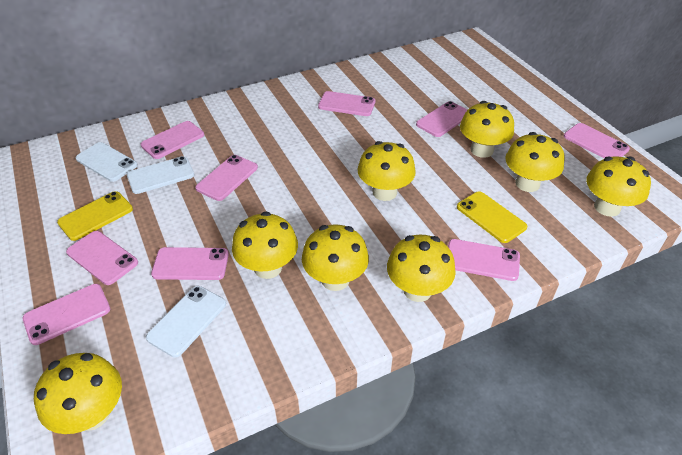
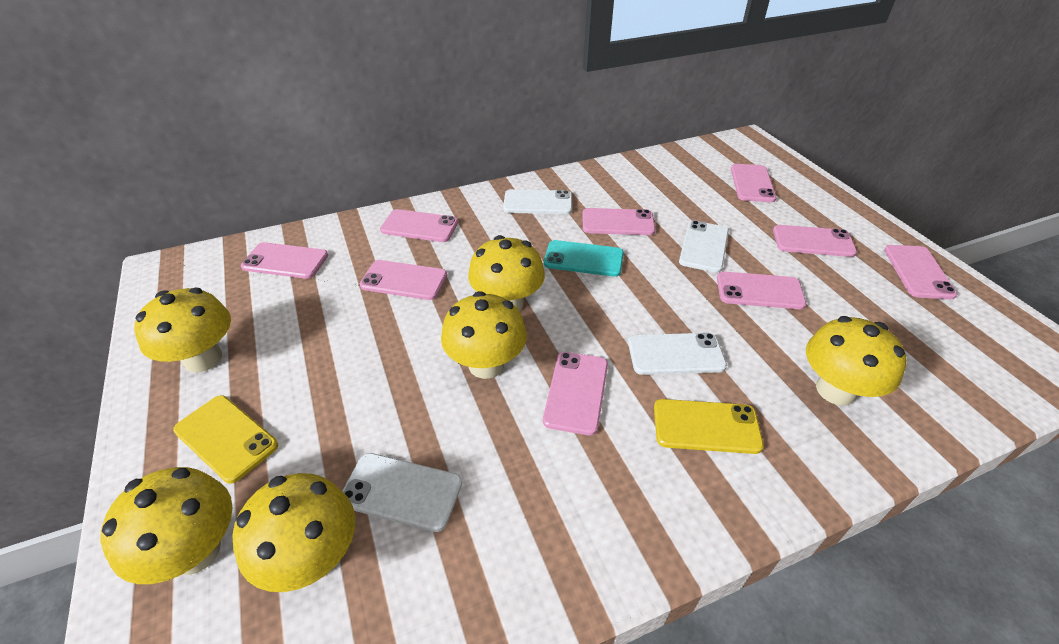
turquoise phone: none = 0 -> [544,240,624,277] = 1
white phone: [76,142,138,182] [127,156,194,194] [146,286,226,358] = 3 -> [342,453,462,532] [503,189,572,214] [628,333,727,375] [679,220,729,273] = 4
yellow mushroom: [34,353,122,434] [232,212,298,279] [302,225,369,291] [357,141,416,201] [387,235,456,302] [460,101,514,158] [505,132,565,192] [586,156,651,217] = 8 -> [100,467,232,584] [134,288,231,373] [232,473,355,592] [441,291,527,379] [468,235,545,311] [806,316,907,405] = 6

